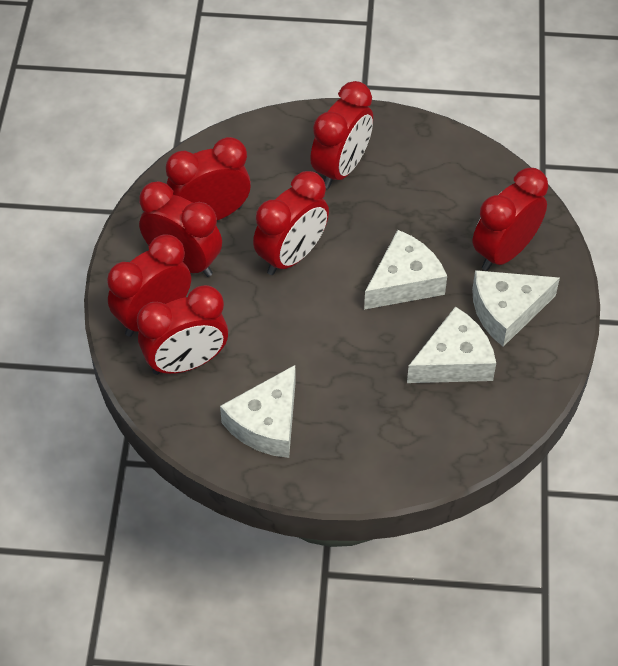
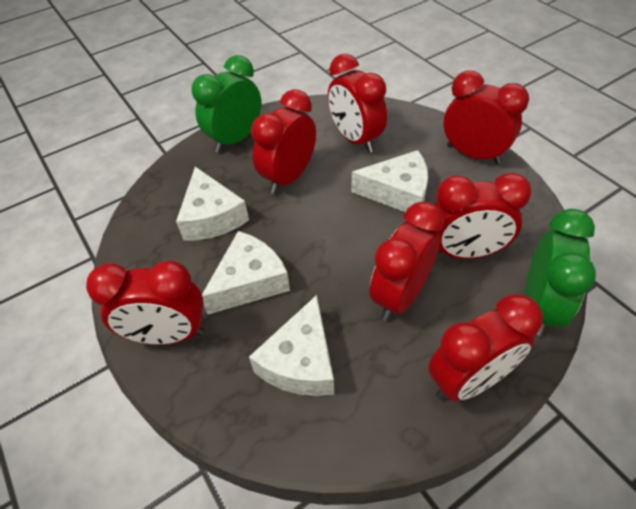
green clock: none = 0 -> [192,55,261,153] [525,209,596,336] = 2

